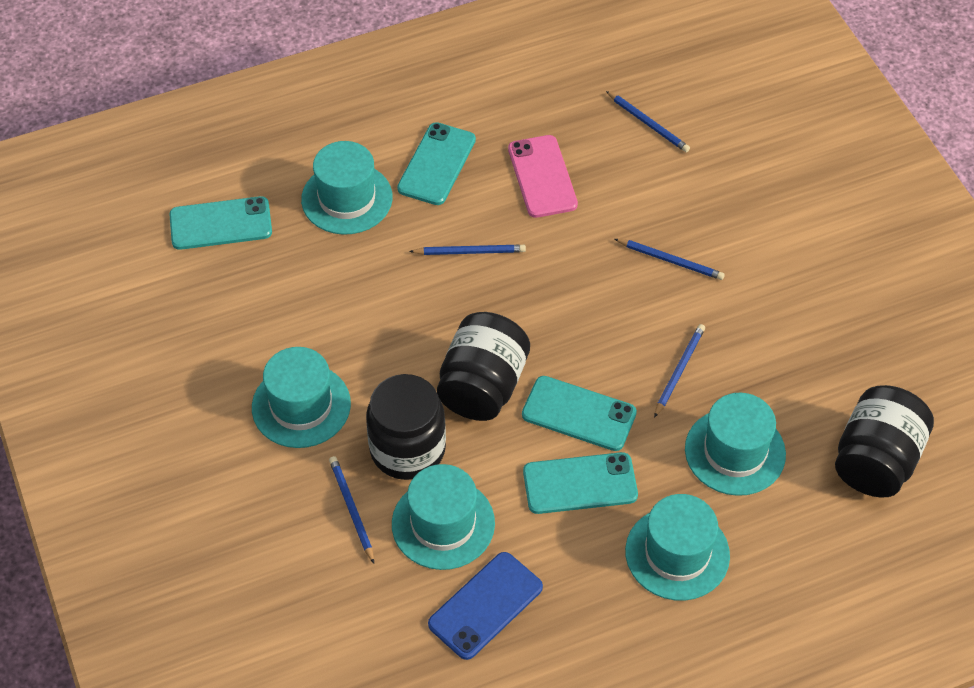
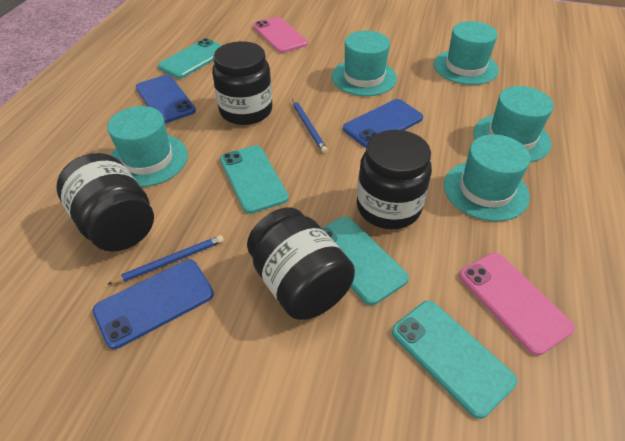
black jar: [366,374,446,480] [437,312,530,421] [835,385,934,498] = 3 -> [56,153,154,252] [212,41,272,125] [247,207,355,320] [357,130,432,229] = 4
blue pencil: [329,456,374,564] [409,245,526,255] [606,91,690,152] [615,239,725,280] [654,324,705,418] = 5 -> [107,235,224,285] [292,99,328,153] = 2
blue phone: [428,552,543,660] = 1 -> [93,260,214,349] [136,75,196,123] [343,99,423,148] = 3
pink phone: [508,135,578,218] = 1 -> [253,17,308,53] [459,253,575,355] = 2

